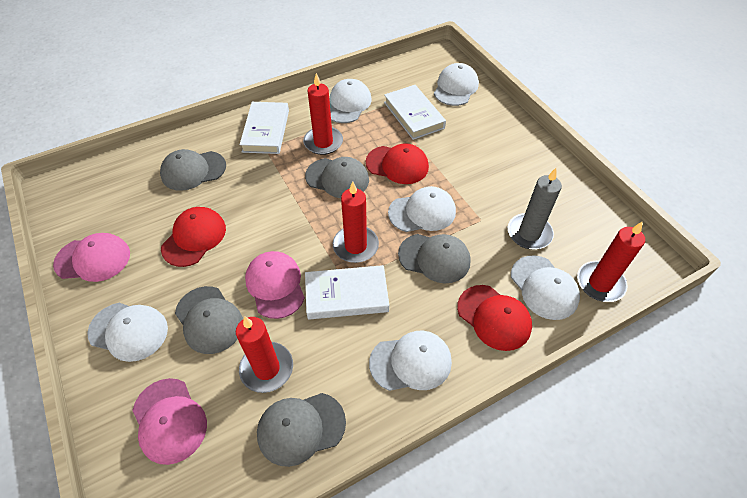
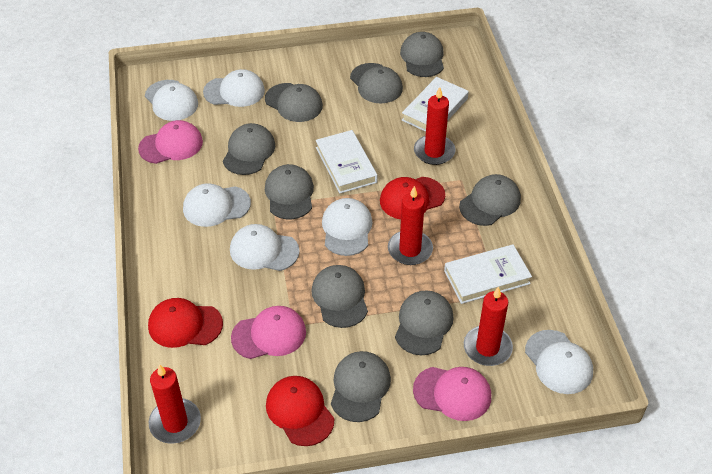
grey candle: [508,168,562,249] = 1 -> none = 0
grey cap: [160,149,226,191] [175,286,243,354] [257,393,346,467] [305,157,369,198] [398,234,471,283] = 5 -> [223,123,275,175] [265,83,323,122] [265,164,314,219] [311,265,368,328] [331,351,391,422] [350,63,403,103] [395,290,454,355] [400,32,444,77] [459,174,521,226] = 9

